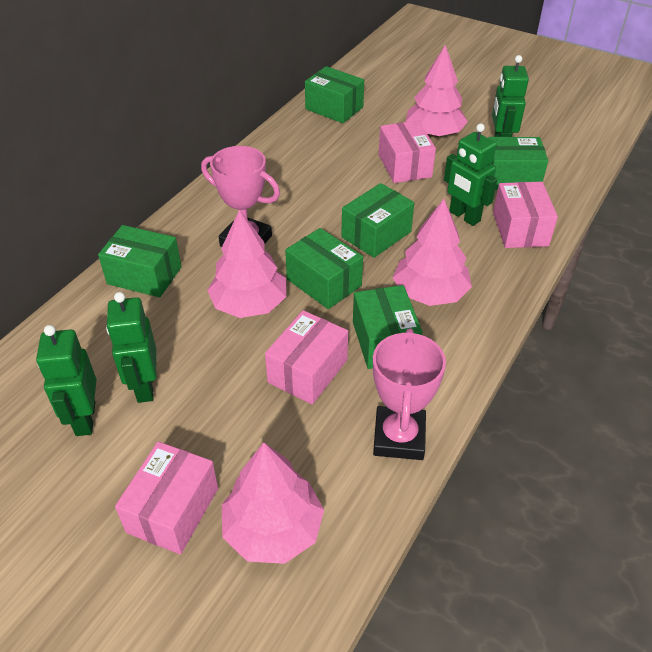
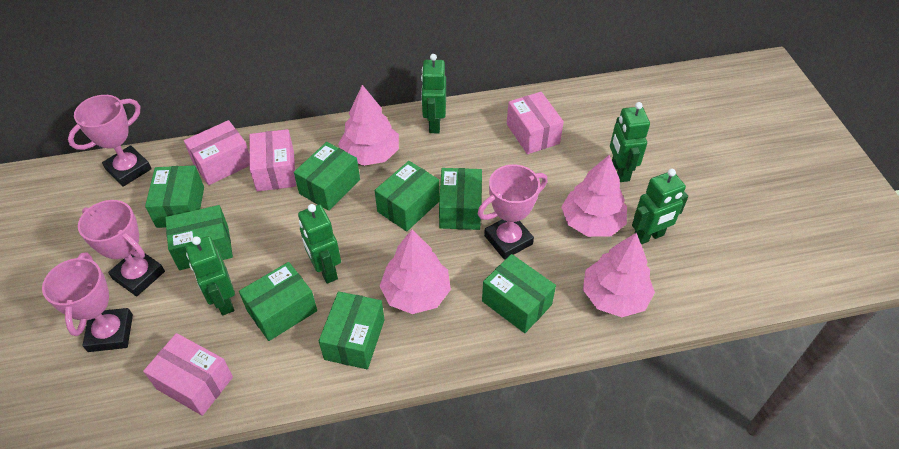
green box: [98,225,182,297] [285,228,363,309] [305,66,364,123] [341,183,414,258] [353,285,422,369] [488,137,548,190] = 6 -> [145,165,204,228] [165,205,233,270] [239,262,317,341] [294,142,360,211] [319,291,384,369] [375,161,440,231] [439,168,482,230] [482,254,556,333] = 8
green robot: [36,325,97,436] [106,292,157,403] [444,123,497,226] [492,55,529,137] = 4 -> [185,236,235,315] [298,204,341,284] [421,54,446,133] [610,102,650,182] [632,169,688,245] = 5
pink trophy: [201,146,280,247] [373,328,446,460] = 2 -> [42,252,133,352] [68,95,152,187] [78,200,165,296] [477,164,547,259] = 4

